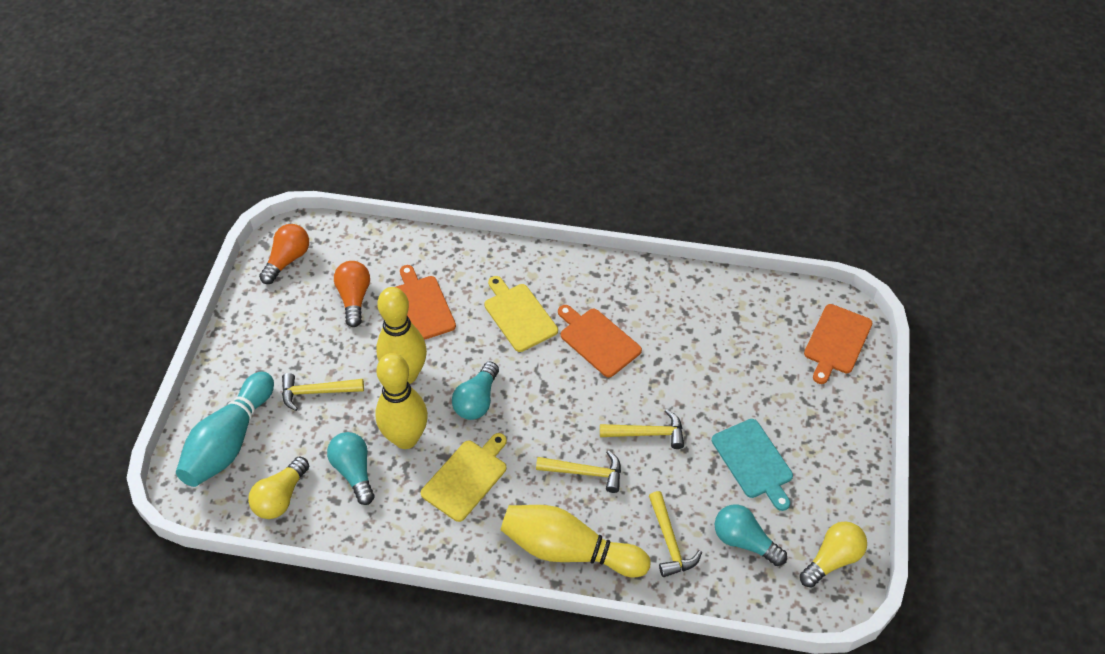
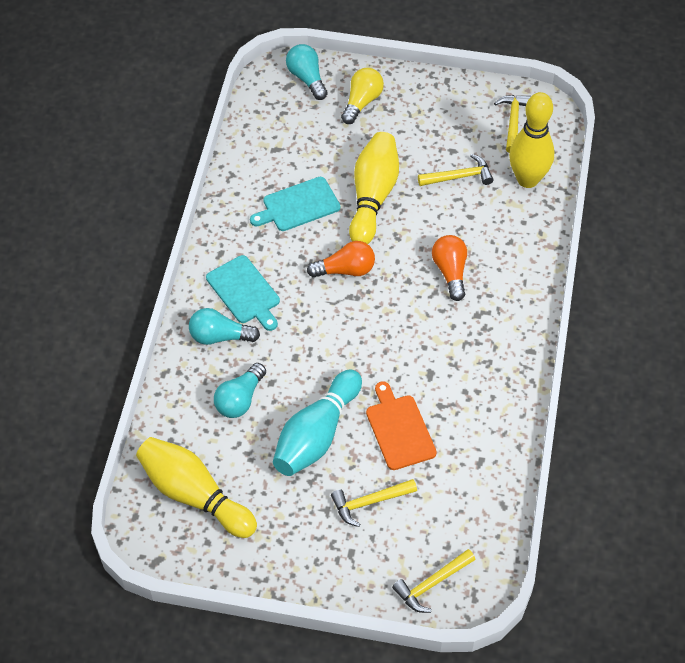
orange cutting board: [396,265,456,340] [558,305,642,378] [804,304,872,384] = 3 -> [366,381,437,470] = 1
turquoise cutting board: [712,419,793,511] = 1 -> [206,255,280,331] [250,177,340,231] = 2
yellow cutting board: [421,433,507,522] [484,276,558,352] = 2 -> none = 0
yellow light bulb: [248,457,309,519] [800,521,867,588] = 2 -> [341,68,384,124] = 1

